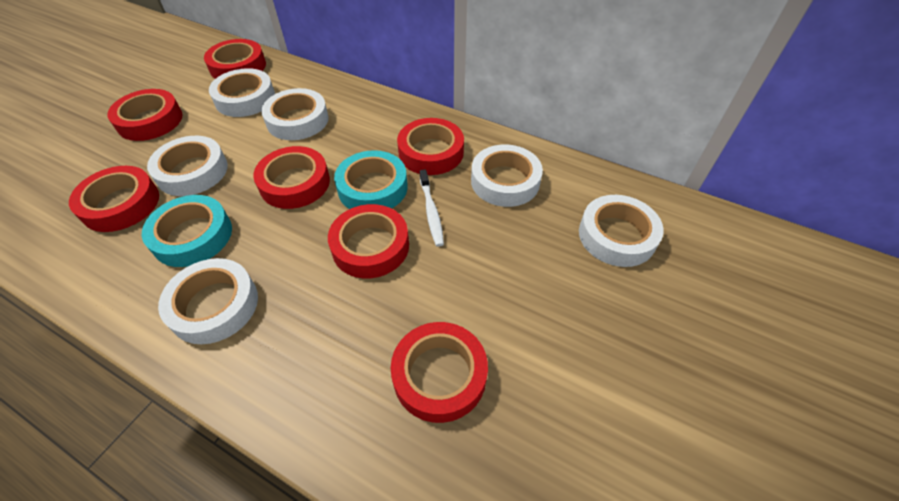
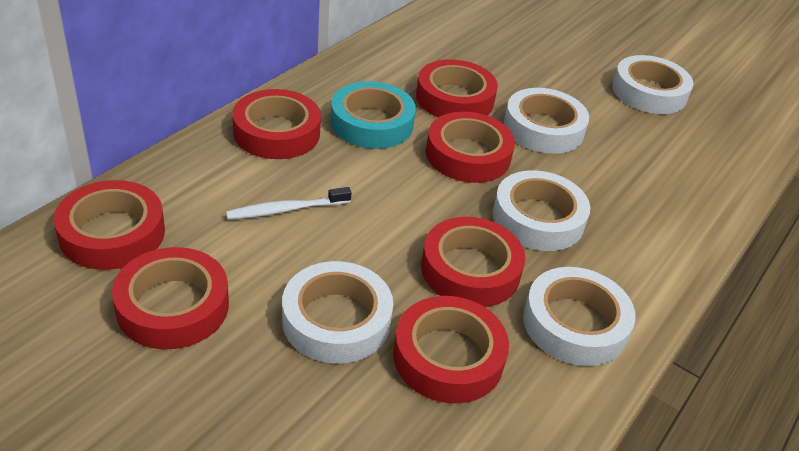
turquoise tape: [142,195,232,267] [334,150,408,209] = 2 -> [330,81,416,149] = 1
white tape: [147,136,228,196] [158,258,258,344] [209,68,275,117] [261,88,329,140] [471,145,543,207] [579,195,664,267] = 6 -> [282,261,393,364] [493,170,590,251] [504,88,589,154] [523,267,635,366] [612,55,694,114] = 5

